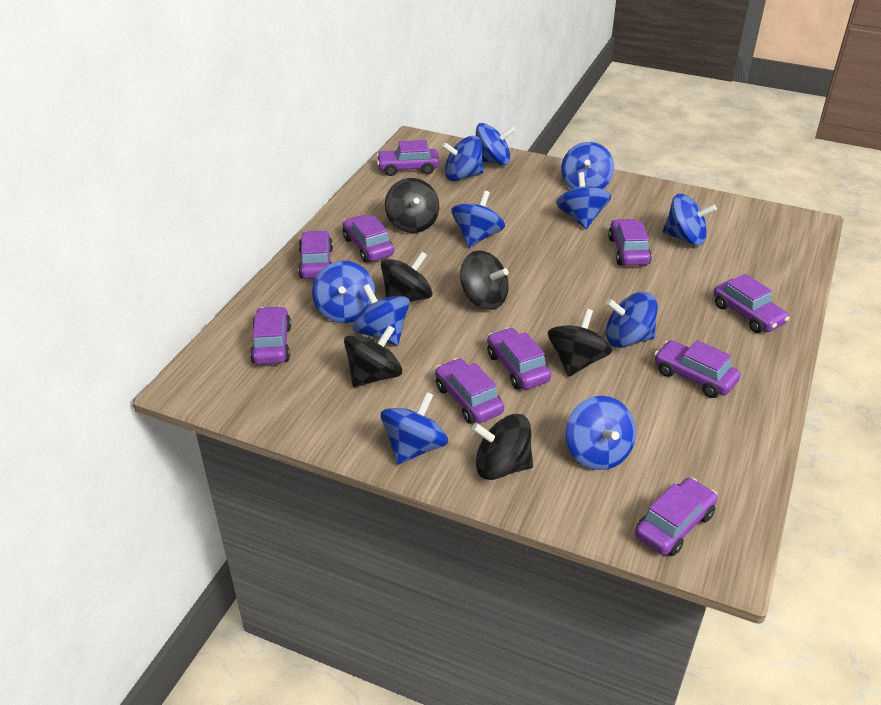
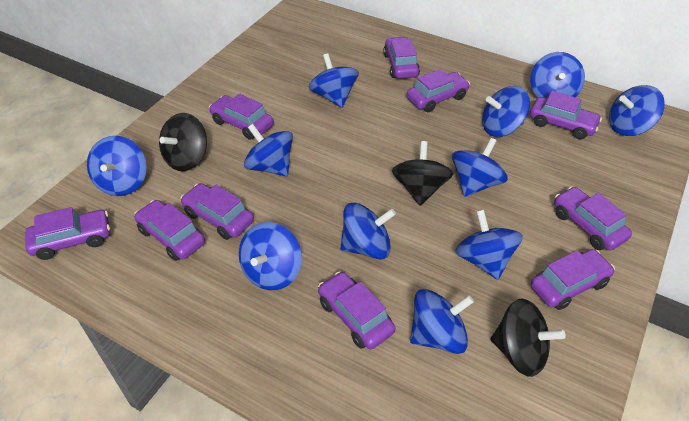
black spinning top: [344,325,402,387] [381,252,432,301] [385,178,439,233] [460,250,509,310] [472,414,533,480] [548,309,612,377] = 6 -> [159,113,207,171] [392,141,453,206] [491,298,566,377] = 3

